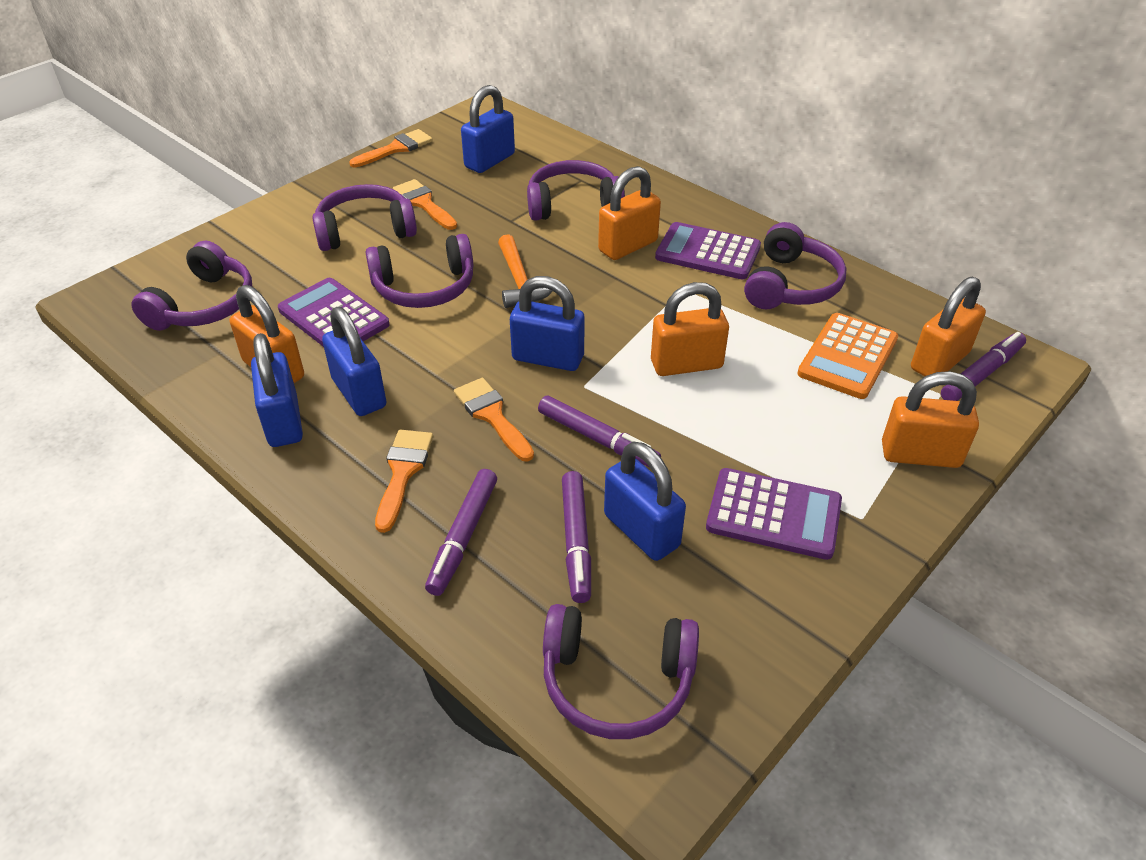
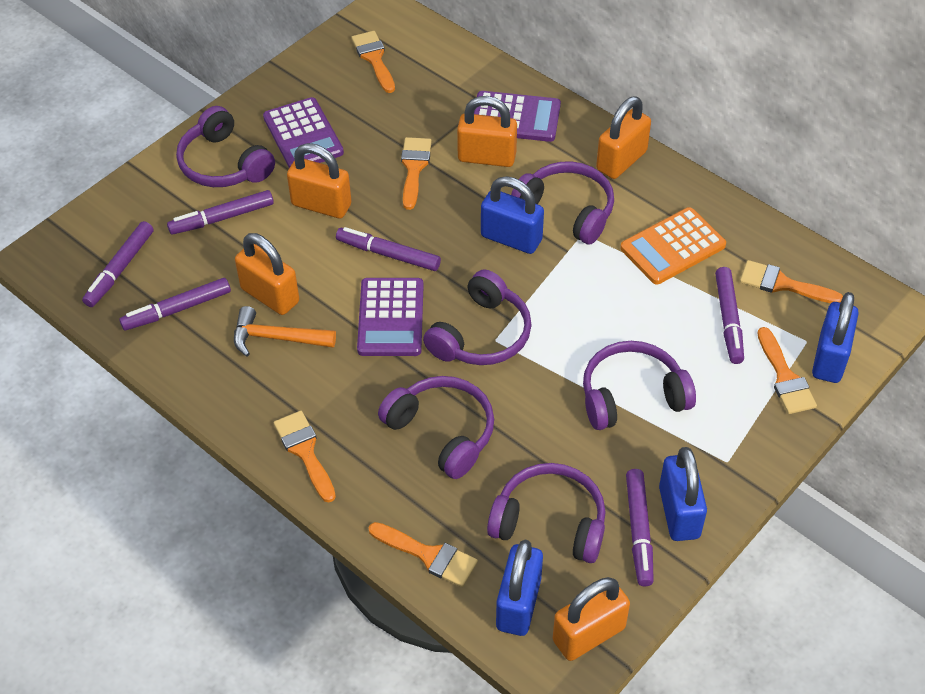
blue padlock: [251,333,303,447] [322,307,387,416] [461,85,515,173] [510,276,585,371] [604,441,686,561] = 5 -> [481,176,544,254] [496,540,543,636] [659,447,707,541] [812,292,859,383] = 4
orange brush: [349,129,433,168] [375,430,433,533] [393,179,457,230] [454,378,534,462] = 4 -> [274,411,336,502] [351,31,395,93] [368,522,478,587] [401,137,432,210] [740,260,843,303] [757,327,817,414] = 6
purple marker: [425,469,497,596] [538,396,661,467] [562,471,591,603] [941,332,1026,401] = 4 -> [82,221,153,307] [119,278,231,330] [167,190,274,235] [336,227,441,271] [626,469,654,586] [715,267,744,364] = 6

